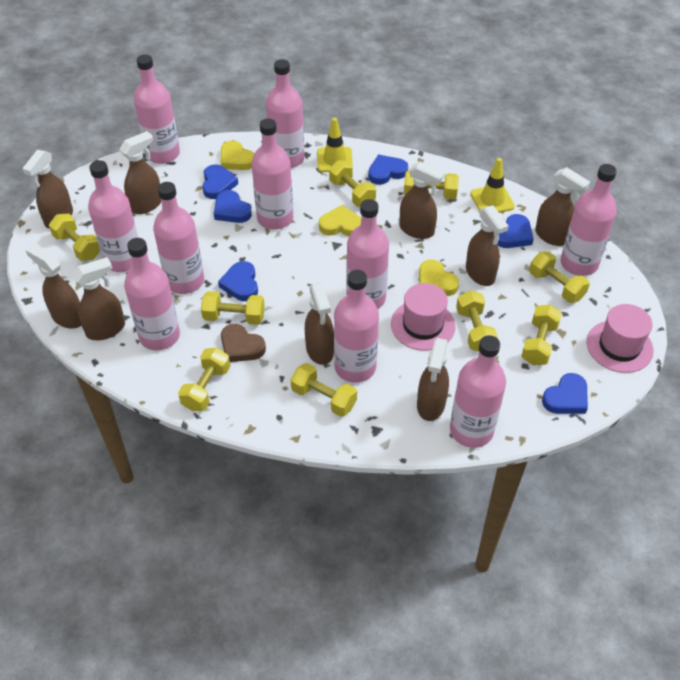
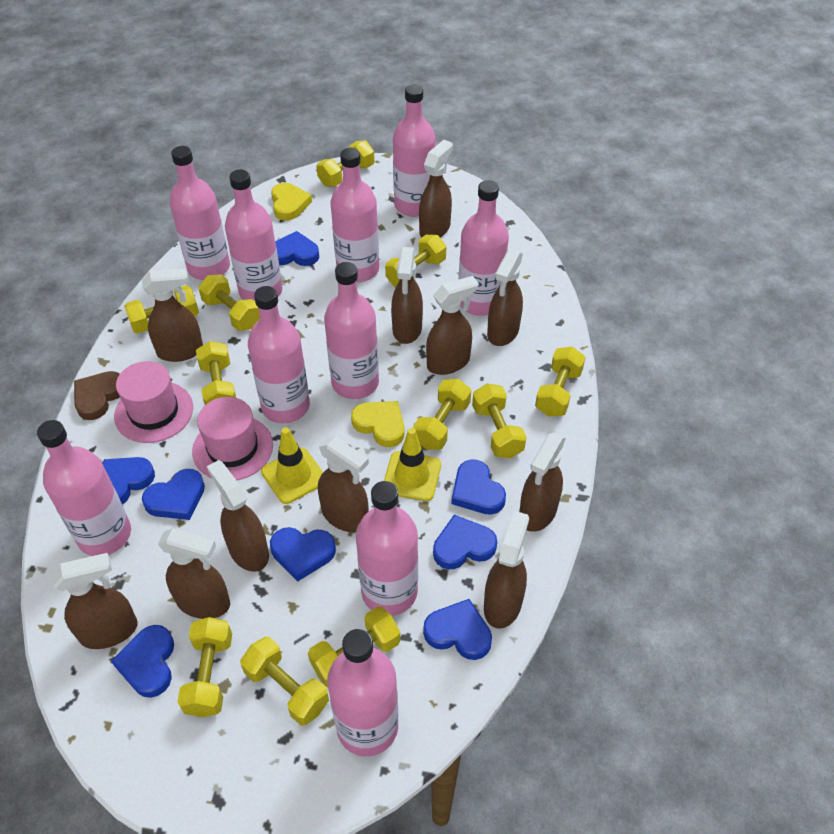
blue heart: [202,164,238,199] [214,190,252,223] [218,261,258,301] [368,155,408,185] [497,214,534,248] [542,373,588,414] = 6 -> [103,457,155,505] [111,625,174,698] [142,469,205,520] [270,527,336,582] [275,231,319,266] [423,599,492,660] [433,515,497,569] [451,459,506,515] = 8
brown spray bottle: [22,150,73,229] [25,245,82,329] [72,257,125,340] [120,131,161,214] [305,283,334,365] [399,161,445,239] [417,338,449,421] [466,205,509,286] [535,167,590,246] = 9 -> [51,553,138,649] [142,268,203,362] [158,528,230,619] [207,460,269,572] [318,436,369,532] [391,247,423,344] [419,140,453,237] [426,276,478,375] [484,511,529,629] [487,249,523,346] [519,433,565,532] = 11
yellow dumbbell: [49,213,100,261] [178,348,230,411] [201,291,265,325] [291,363,357,417] [329,160,376,207] [404,170,459,199] [456,291,498,351] [521,305,562,365] [529,251,590,303] = 9 -> [124,285,199,334] [177,617,232,717] [196,341,236,405] [198,274,260,331] [240,637,329,726] [308,606,400,687] [316,141,375,187] [385,235,446,287] [413,379,471,450] [472,383,527,458] [535,347,586,416] = 11
yellow heart: [221,140,255,170] [319,205,361,236] [419,259,459,296] = 3 -> [271,183,312,220] [351,401,405,447] = 2

